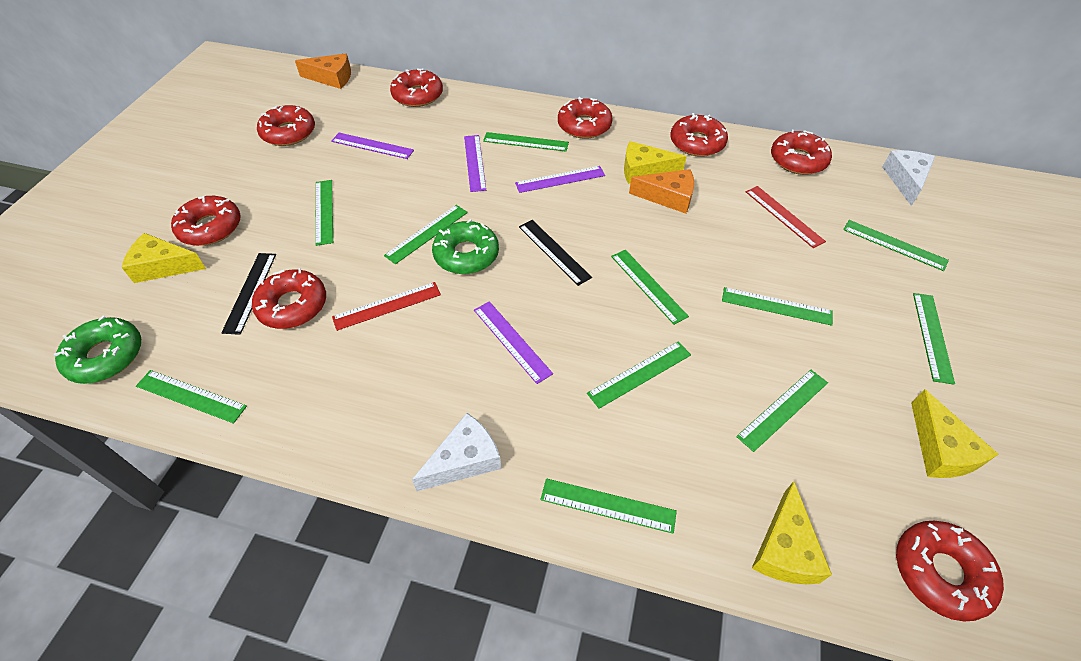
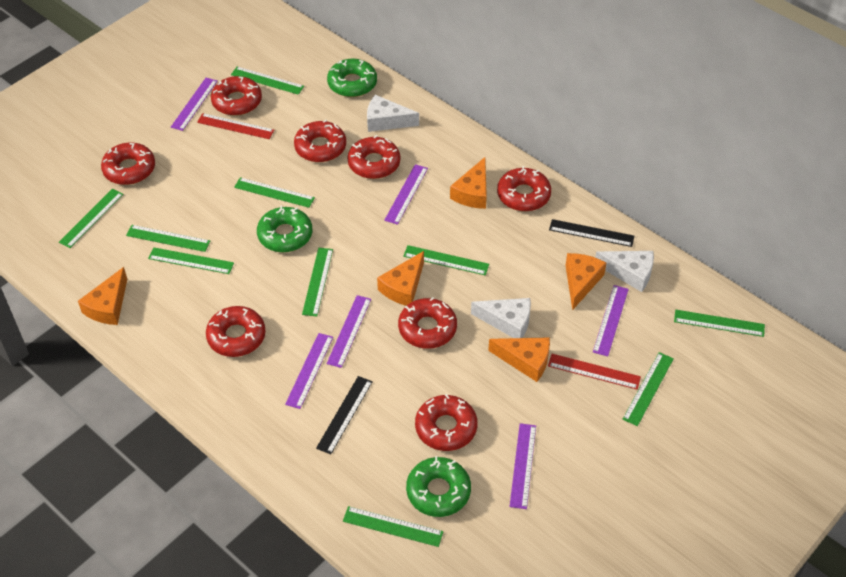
green donut: [54,316,141,384] [432,219,499,274] = 2 -> [257,205,312,252] [327,59,377,97] [406,456,471,517] = 3
green ruler: [136,370,247,424] [315,180,333,246] [384,205,468,264] [483,132,569,152] [540,478,677,534] [587,341,691,409] [611,250,689,325] [722,287,833,326] [736,370,828,452] [843,220,949,271] [913,293,955,385] = 11 -> [59,189,123,248] [126,225,210,252] [148,248,234,274] [231,66,304,95] [234,177,315,208] [302,248,333,317] [343,506,443,547] [403,245,489,275] [623,352,674,426] [674,310,765,337] = 10
orange cheese: [295,54,351,89] [629,169,694,214] = 2 -> [78,267,127,325] [377,251,424,306] [450,157,487,209] [488,337,550,382] [565,253,606,311] = 5
purple ruler: [331,133,414,159] [464,135,486,192] [474,301,553,384] [515,166,605,193] = 4 -> [171,78,218,131] [285,333,333,409] [327,295,371,368] [384,164,428,225] [510,423,536,509] [593,285,629,357] = 6
white cheese: [412,413,502,491] [882,150,936,206] = 2 -> [367,95,419,132] [471,298,531,338] [595,251,654,292] = 3
yellow cheese: [121,233,206,283] [624,141,687,184] [752,481,832,584] [911,389,998,478] = 4 -> none = 0

